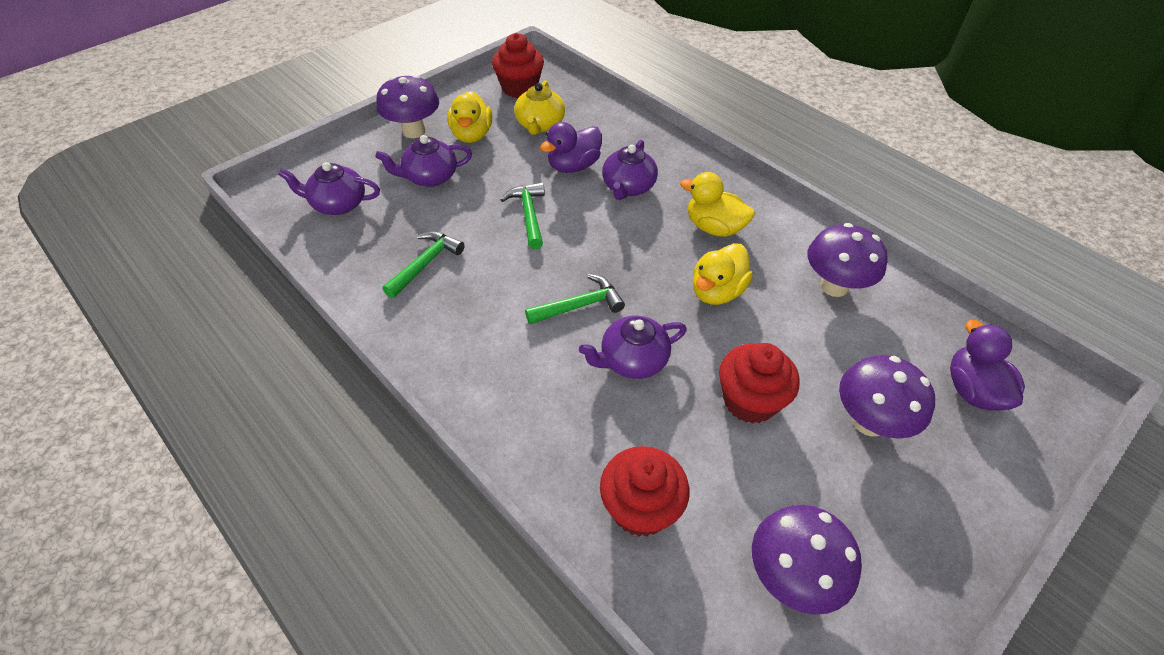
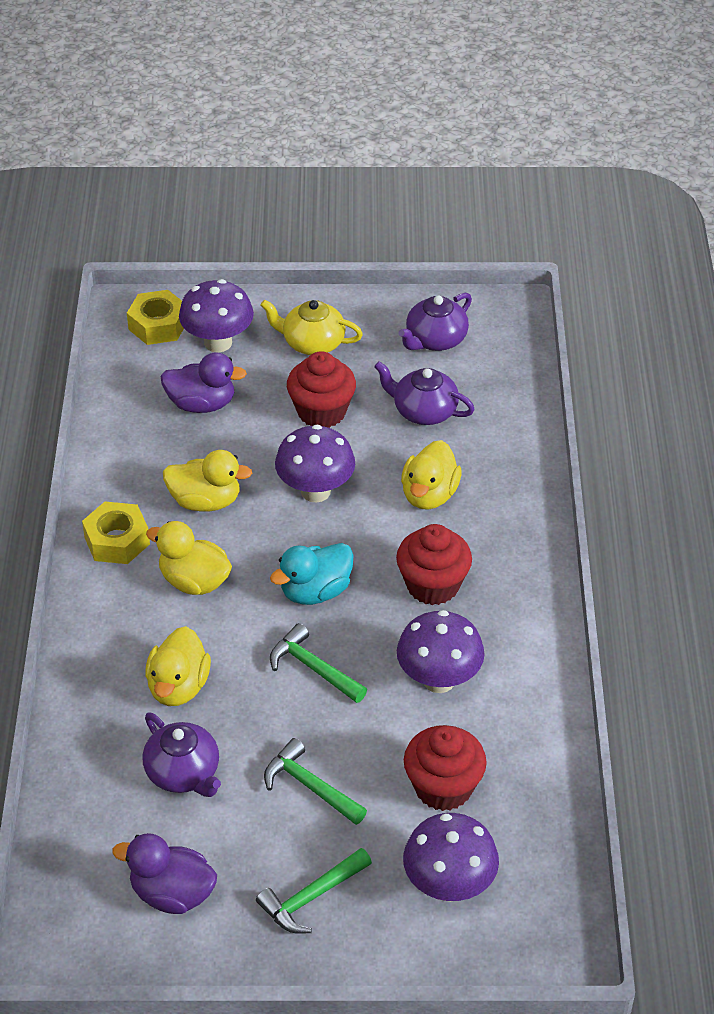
purple teapot: [278,162,380,215] [375,135,472,187] [579,315,687,379] [602,140,658,200] = 4 -> [143,712,221,797] [374,361,475,425] [398,293,472,351] = 3
turquoise duck: none = 0 -> [270,543,354,605] = 1
yellow duck: [447,91,492,143] [680,172,755,237] [693,243,753,305] = 3 -> [145,626,211,706] [146,521,232,595] [163,450,252,512] [401,440,462,510] = 4
yellow nut: none = 0 -> [82,501,150,564] [127,290,184,345] = 2

